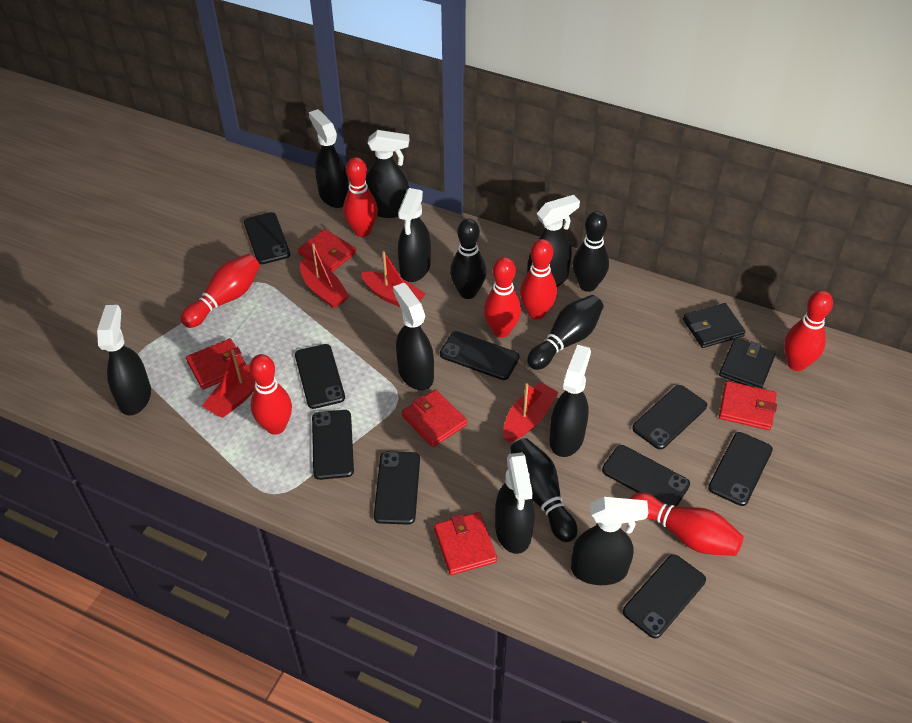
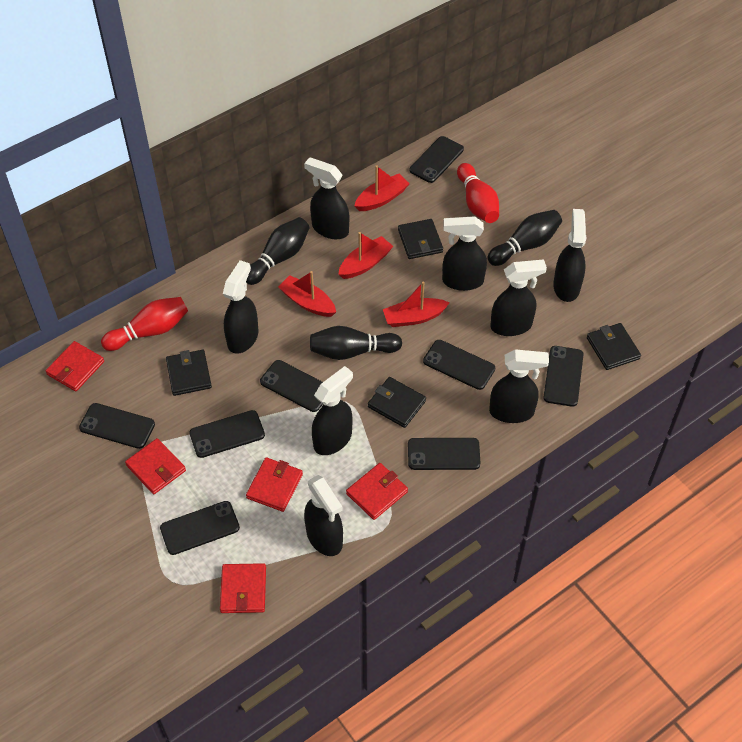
black bowling pin: [450,219,486,299] [510,438,577,542] [527,295,604,370] [573,211,609,292] = 4 -> [246,217,310,285] [310,326,402,360] [487,210,562,266] = 3
black phone: [244,212,290,264] [295,344,345,409] [312,410,354,480] [374,451,420,525] [440,331,520,380] [602,445,690,506] [623,554,706,639] [632,385,707,450] [708,432,773,506] = 9 -> [79,403,155,449] [160,501,240,555] [189,410,265,458] [260,360,323,412] [408,438,480,470] [409,136,464,183] [423,340,495,390] [543,346,584,407] = 8
black spray bottle: [97,305,151,416] [309,109,349,208] [365,130,410,218] [393,283,434,390] [398,188,431,282] [495,452,534,554] [527,195,580,287] [549,345,591,457] [571,497,648,585] = 9 -> [223,260,258,354] [304,157,349,239] [304,475,343,556] [312,366,353,455] [442,216,487,291] [489,349,549,423] [490,259,547,336] [553,209,586,302] = 8
black wallet: [683,303,745,348] [719,338,776,389] = 2 -> [166,350,212,396] [368,377,426,428] [398,219,443,259] [587,323,641,370] = 4
red bowling pin: [181,254,260,328] [250,354,292,435] [343,157,378,237] [483,257,521,338] [520,239,557,320] [630,492,744,556] [784,290,833,371] = 7 -> [101,297,188,351] [457,163,499,223] = 2

